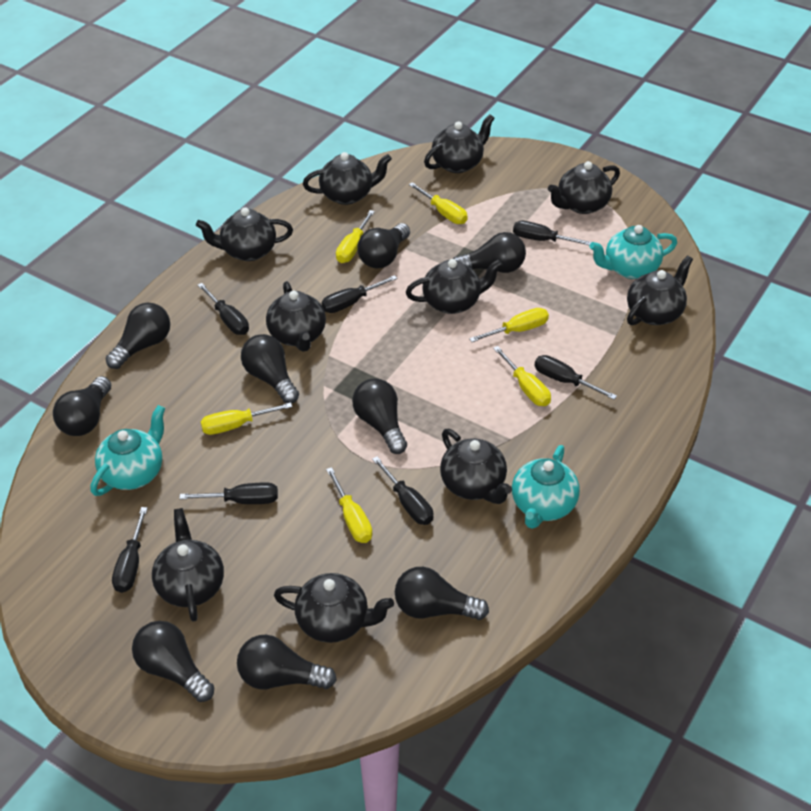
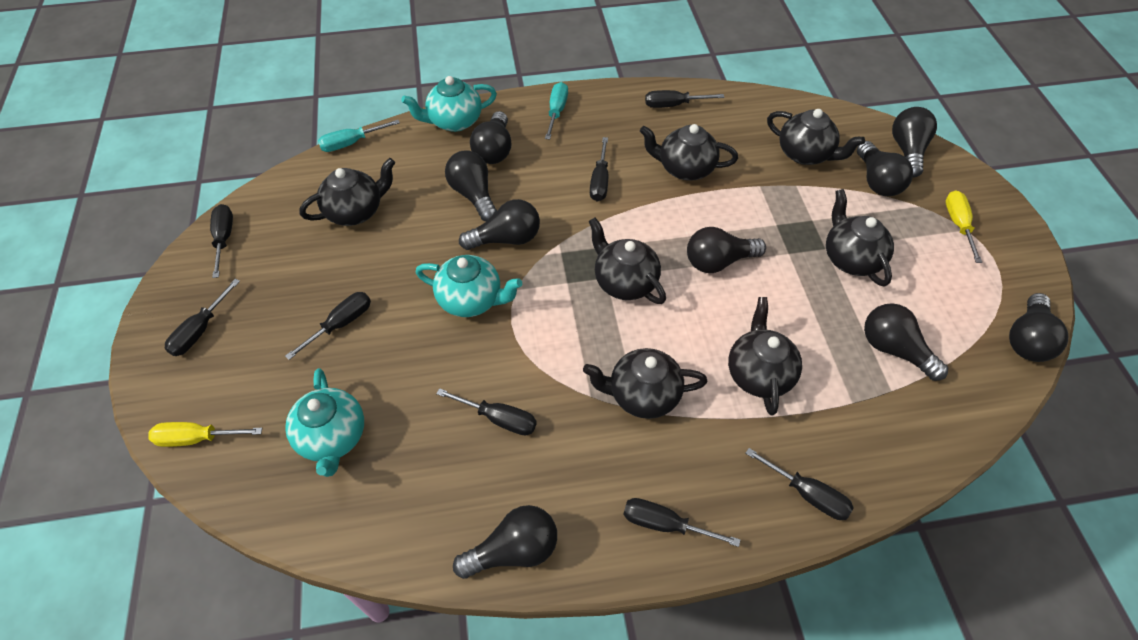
black screwdriver: [112,507,148,593] [179,482,278,504] [198,283,249,335] [322,275,398,313] [372,456,433,525] [513,221,592,246] [534,355,617,400] = 7 -> [165,279,240,356] [210,204,233,278] [285,292,371,360] [436,388,537,435] [590,137,608,201] [623,498,740,547] [645,90,724,108] [745,448,854,520] = 8
black teapot: [152,508,224,622] [196,207,293,261] [266,281,326,352] [274,573,394,643] [303,152,392,205] [406,259,503,314] [424,114,494,173] [440,429,512,504] [548,161,620,214] [627,255,693,325] = 10 -> [299,158,395,226] [583,348,707,419] [589,217,666,304] [640,124,738,181] [728,297,802,415] [767,109,865,165] [826,189,894,287] = 7
turquoise screwdriver: none = 0 -> [318,120,400,152] [545,82,568,140] = 2
yellow screwdriver: [200,402,292,435] [326,467,373,543] [336,210,375,263] [409,182,468,224] [469,308,549,342] [493,346,551,406] = 6 -> [148,422,262,447] [945,190,982,263] = 2

